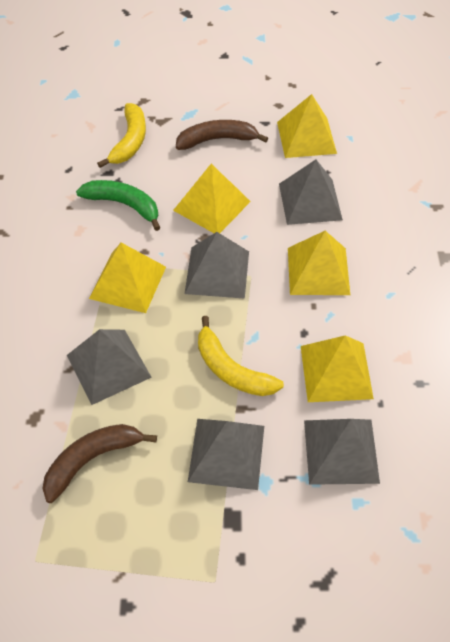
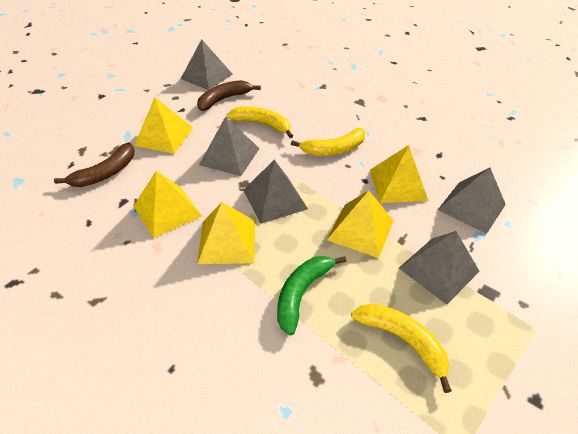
yellow banana: [97,103,146,168] [198,316,284,396] = 2 -> [226,106,293,138] [291,128,366,156] [351,304,452,393] = 3

